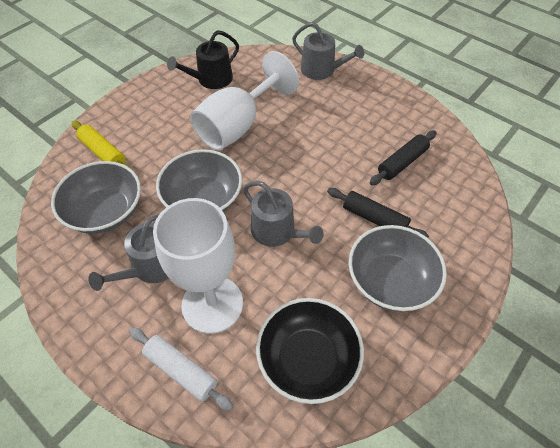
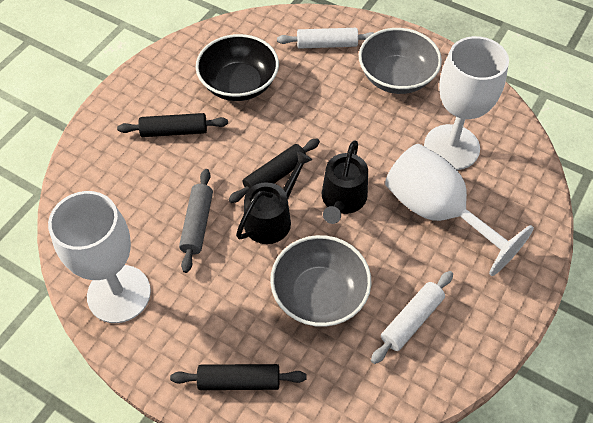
black rolling pin: [327,188,429,238] [370,130,437,185] = 2 -> [117,113,228,137] [170,364,307,390] [228,139,320,203] = 3
black watering can: [167,30,239,89] = 1 -> [236,151,312,244] [322,140,368,224] = 2
grey bowl: [51,161,141,234] [156,149,242,212] [349,225,447,311] = 3 -> [270,235,371,327] [359,28,442,94] = 2
grey rolling pin: none = 0 -> [179,169,213,273] = 1
grey watering can: [89,214,169,291] [243,181,324,247] [292,22,364,80] = 3 -> none = 0
white goblet: [153,198,243,334] [190,51,299,151] = 2 -> [48,191,151,323] [385,144,534,276] [424,36,509,170] = 3
white rolling pin: [129,328,234,411] = 1 -> [277,28,374,49] [371,271,453,364] = 2
yellow rolling pin: [72,121,131,169] = 1 -> none = 0

